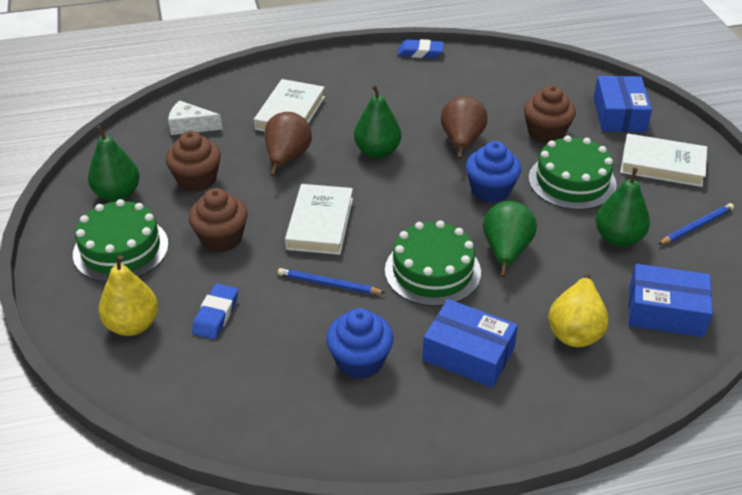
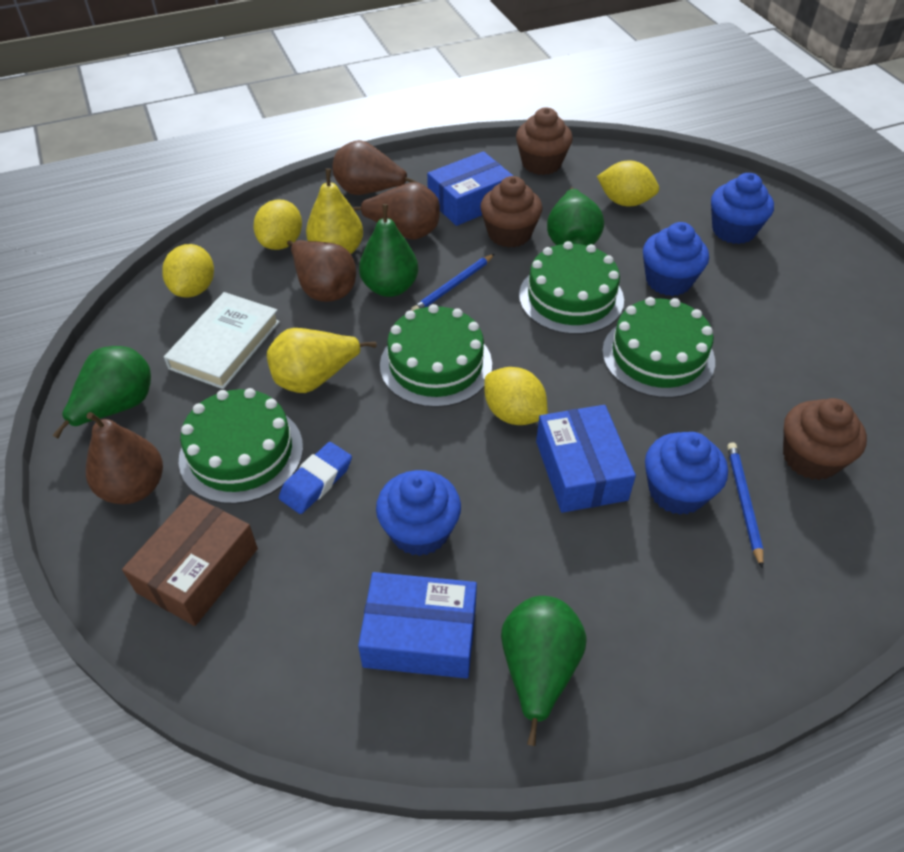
blue cupcake: [326,308,393,379] [466,141,521,203] = 2 -> [376,470,461,556] [643,222,709,296] [645,432,728,515] [711,173,774,244] = 4
blue eraser: [192,284,238,339] [398,39,444,58] = 2 -> [279,442,352,514] = 1
brown box: none = 0 -> [122,494,258,626] = 1
brown pear: [265,112,312,176] [441,96,488,159] = 2 -> [86,412,163,504] [287,240,356,302] [332,140,419,195] [352,182,440,240] = 4
green cake: [73,199,169,282] [385,221,481,306] [529,136,617,210] = 3 -> [179,388,303,504] [380,304,492,407] [519,241,624,335] [602,297,715,398] = 4
white book: [254,79,325,132] [285,184,353,255] [620,133,707,187] = 3 -> [164,292,280,389] = 1
white cheese: [168,100,223,135] = 1 -> none = 0
yellow lemon: none = 0 -> [162,244,214,297] [254,199,302,250] [484,367,548,425] [597,161,659,206] = 4

